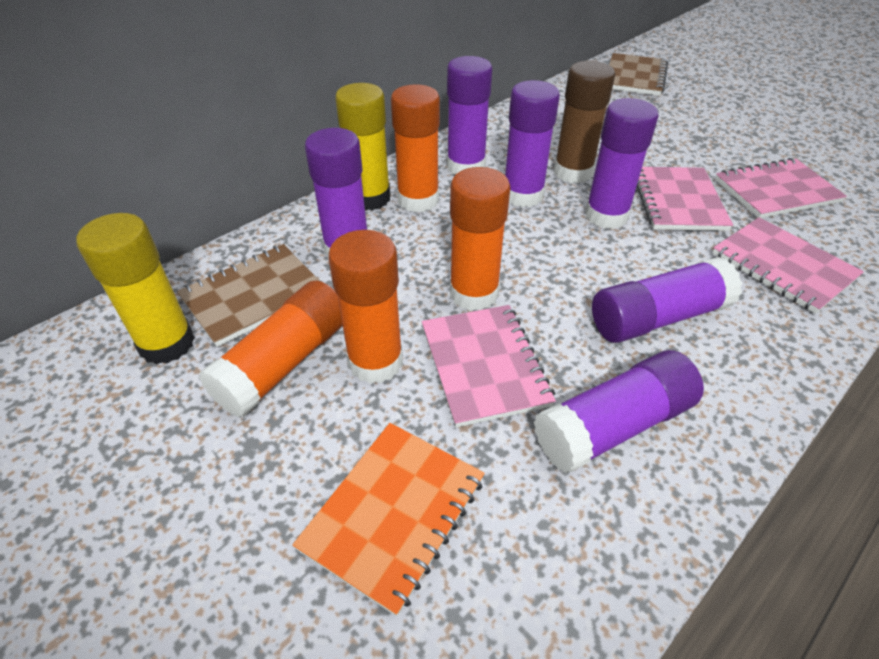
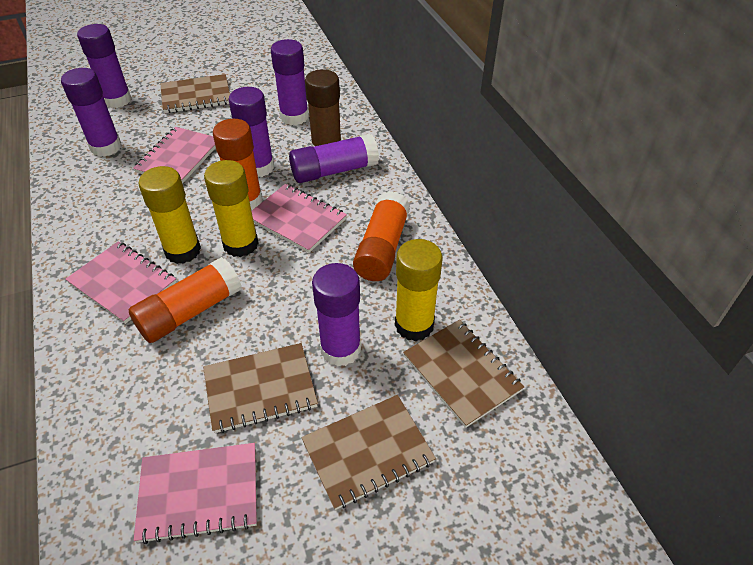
brown notebook: [177,244,320,347] [609,53,668,96] = 2 -> [160,74,230,113] [203,343,318,433] [301,395,436,510] [403,320,524,428] = 4
orange glue stick: [199,281,343,418] [328,230,403,384] [391,84,440,213] [450,167,510,311] = 4 -> [128,257,241,343] [213,119,263,211] [353,191,410,281] = 3
orange notebook: [293,423,485,616] = 1 -> none = 0
yellow glue stick: [76,213,195,364] [335,83,391,210] = 2 -> [138,166,201,264] [204,160,259,257] [395,239,443,341] = 3

